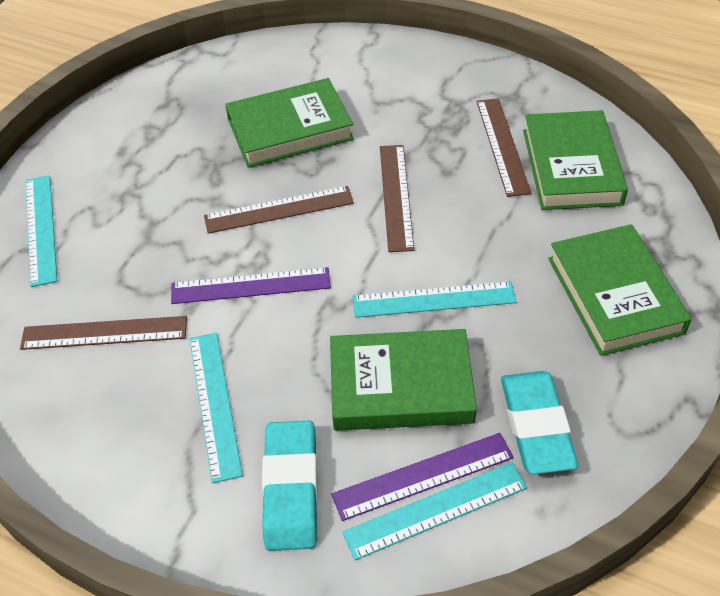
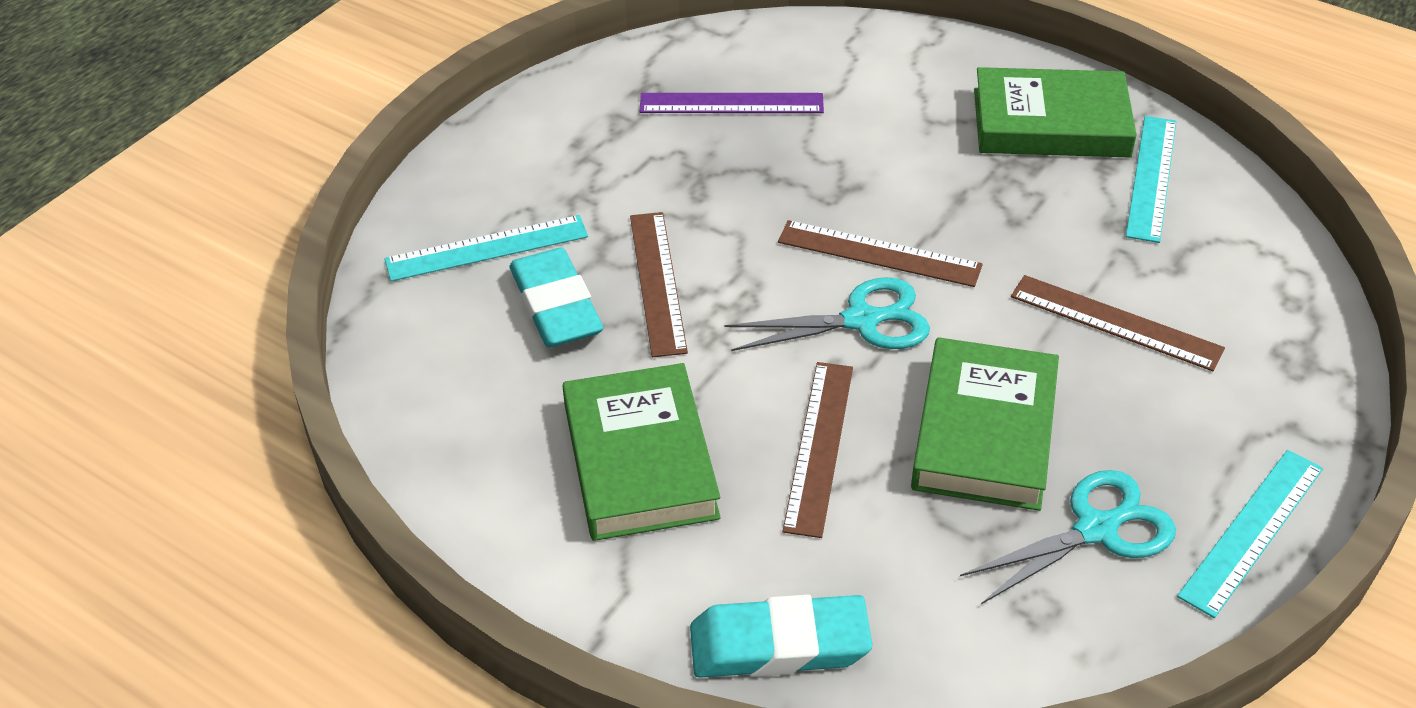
green book: [225,78,354,168] [330,329,477,431] [523,110,628,210] [548,224,692,356] = 4 -> [562,363,721,541] [911,337,1059,511] [974,67,1137,157] = 3
purple ruler: [171,267,331,304] [331,433,514,521] = 2 -> [639,93,824,113] = 1
turquoise ruler: [26,175,57,287] [190,333,243,483] [342,462,527,560] [353,281,516,318] = 4 -> [384,215,588,281] [1126,116,1176,243] [1177,450,1323,618] = 3
turquoise scissors: none = 0 -> [725,277,930,351] [960,470,1176,604] = 2

